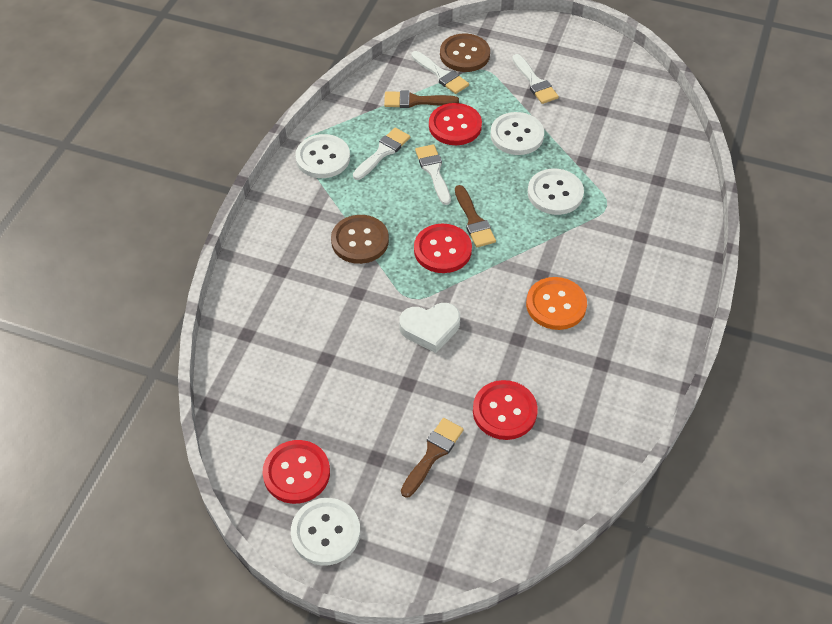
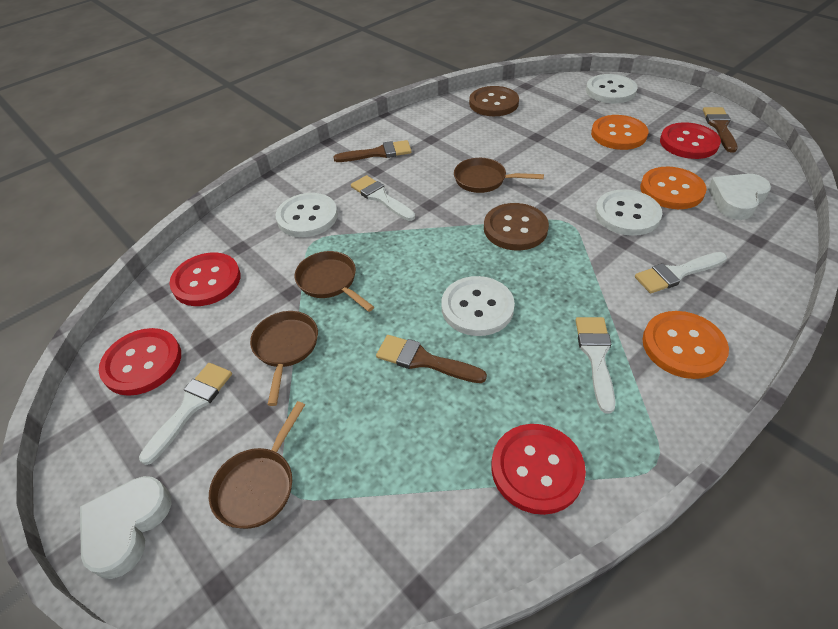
brown pan: none = 0 -> [209,401,305,529] [250,311,318,406] [295,251,374,312] [454,158,544,193] = 4
orange button: [526,277,587,330] = 1 -> [591,115,648,150] [640,167,707,209] [642,311,729,379] = 3
white heart: [399,303,460,353] = 1 -> [80,476,171,579] [708,174,771,220] = 2

